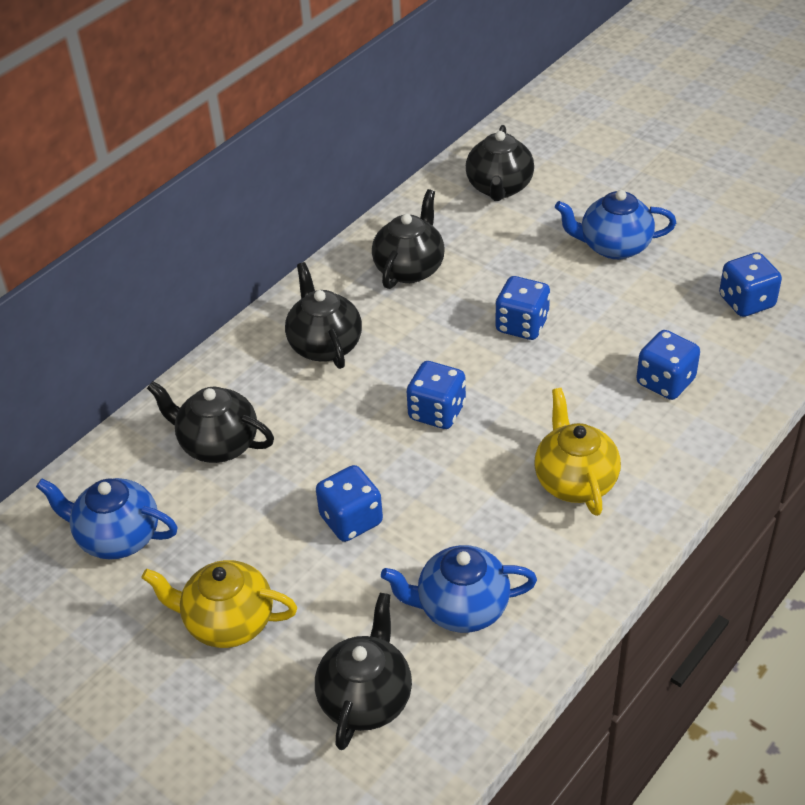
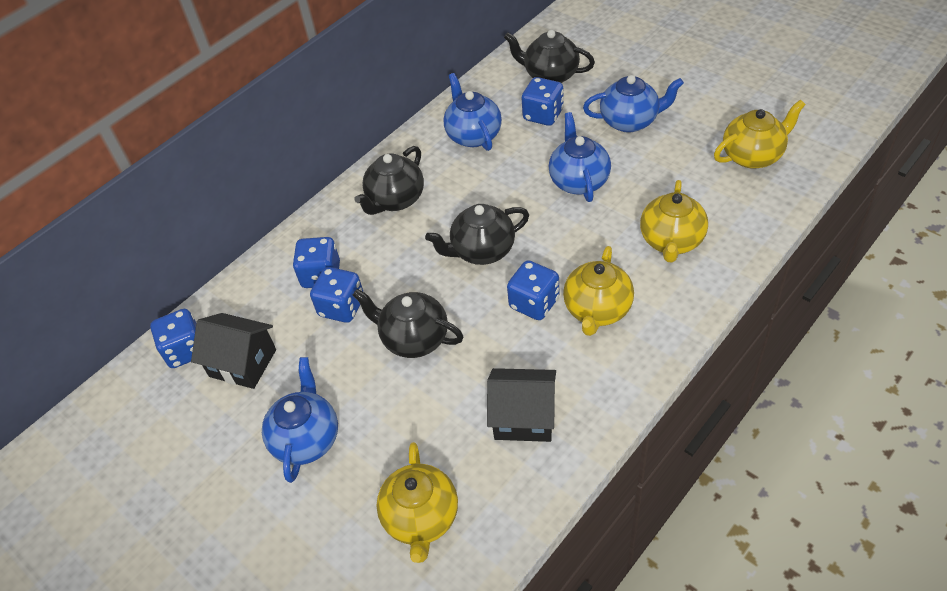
black house: none = 0 -> [191,313,276,389] [487,368,556,442] = 2
black teapot: [147,381,274,463] [285,262,362,369] [315,593,412,750] [372,189,445,289] [466,125,534,201] = 5 -> [352,289,463,358] [354,146,424,215] [425,204,529,265] [504,30,595,83] = 4
blue teapot: [36,478,178,560] [381,545,537,633] [555,190,676,260] = 3 -> [262,357,338,483] [444,73,502,151] [549,112,611,202] [583,75,684,133] = 4
yellow teapot: [142,560,297,648] [534,388,621,516] = 2 -> [377,442,458,563] [563,246,634,336] [640,180,708,262] [714,100,806,169] = 4

